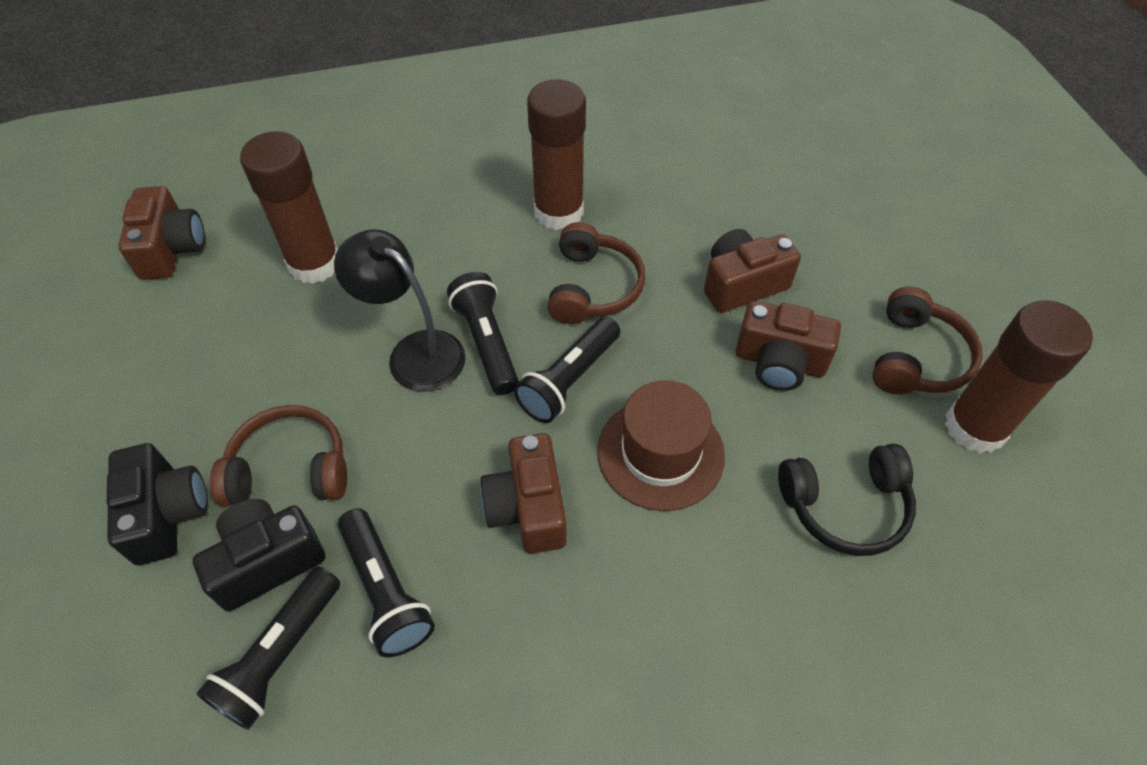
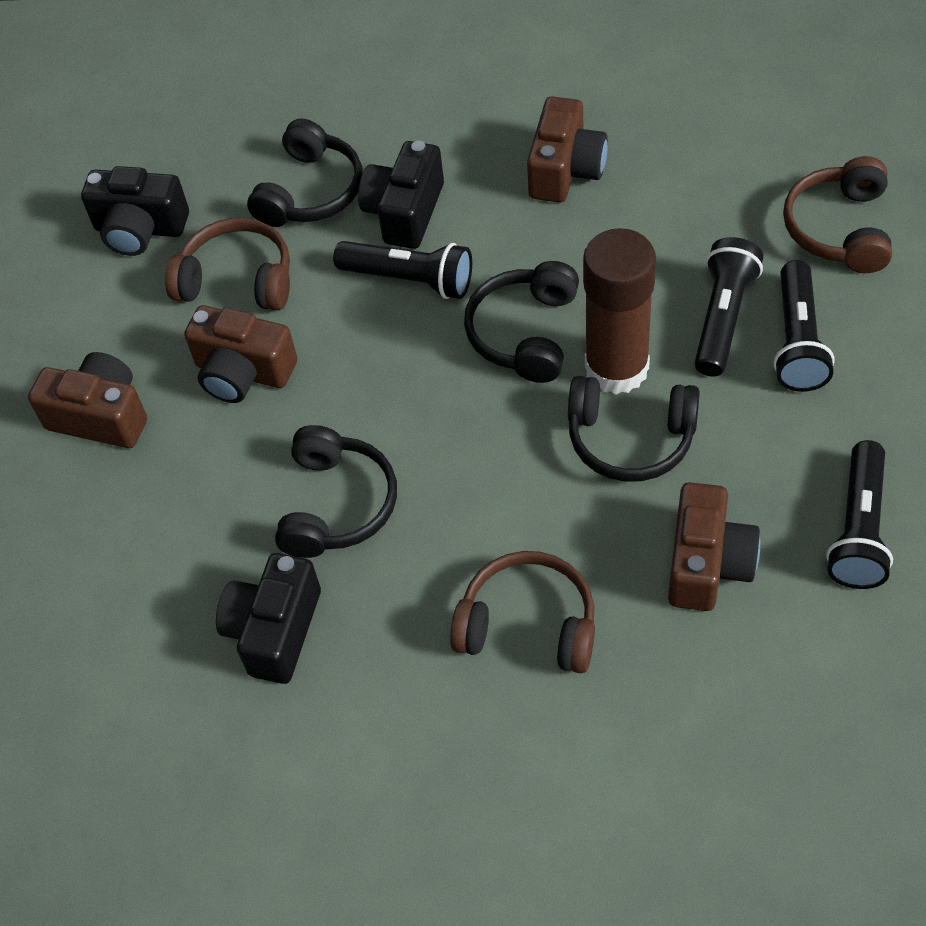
black camera: [107,443,208,565] [193,499,325,611] = 2 -> [81,166,189,256] [216,553,321,684] [358,141,444,249] = 3
black headphones: [778,443,916,556] = 1 -> [247,119,363,227] [275,425,397,558] [464,261,579,383] [568,376,700,482] = 4
black lamp: [334,229,465,392] = 1 -> none = 0
brown glue stick: [240,131,338,284] [527,80,586,230] [945,300,1093,453] = 3 -> [583,228,656,395] = 1
brown hat: [597,380,725,511] = 1 -> none = 0

